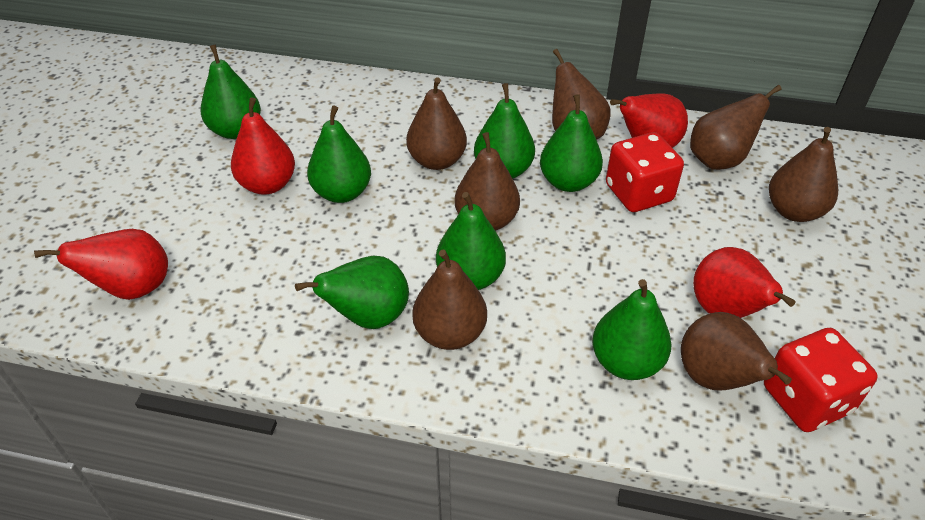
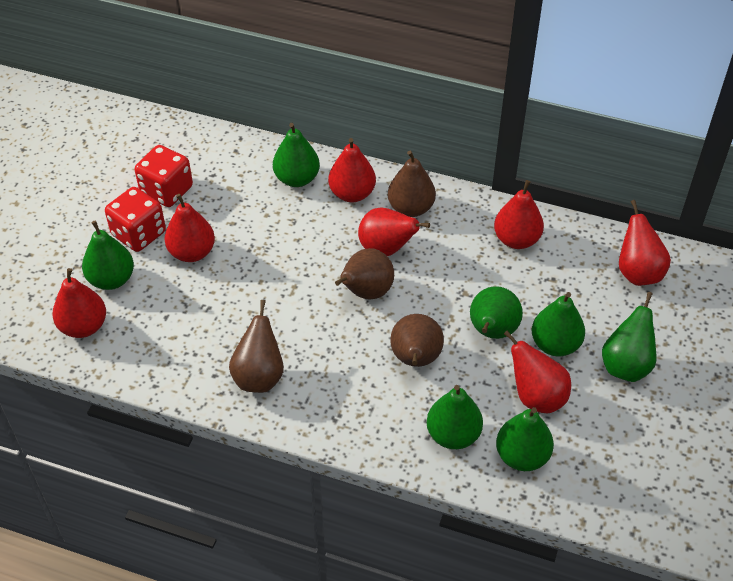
brown pear: [406,77,467,170] [412,250,487,350] [455,132,520,231] [552,49,611,140] [681,312,792,391] [690,85,782,170] [769,127,838,222] = 7 -> [229,300,284,393] [335,248,394,299] [388,150,436,217] [390,314,444,367] = 4
red pear: [34,229,168,300] [231,97,295,195] [610,93,688,148] [693,247,796,318] = 4 -> [52,268,106,338] [164,194,215,262] [328,138,376,202] [358,207,430,256] [494,180,544,249] [504,331,571,413] [619,200,671,286] = 7

